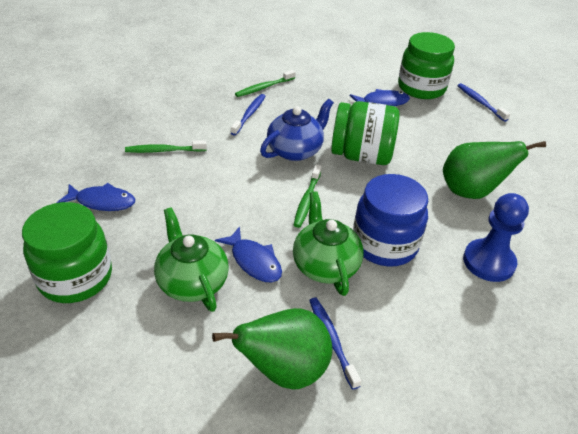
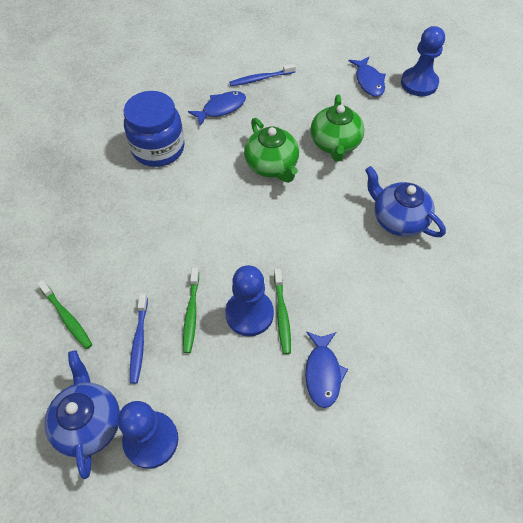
blue pawn: [463,193,529,282] = 1 -> [118,401,178,469] [225,265,274,336] [401,26,445,96] = 3
blue teapot: [260,99,334,161] = 1 -> [44,350,120,479] [365,166,446,237] = 2
blue toothbrush: [231,94,266,136] [309,298,361,390] [457,83,510,122] = 3 -> [130,294,148,384] [229,63,296,86] = 2
green jar: [22,202,112,303] [331,101,400,165] [398,32,455,99] = 3 -> none = 0
green pear: [212,308,332,390] [443,141,546,199] = 2 -> none = 0

